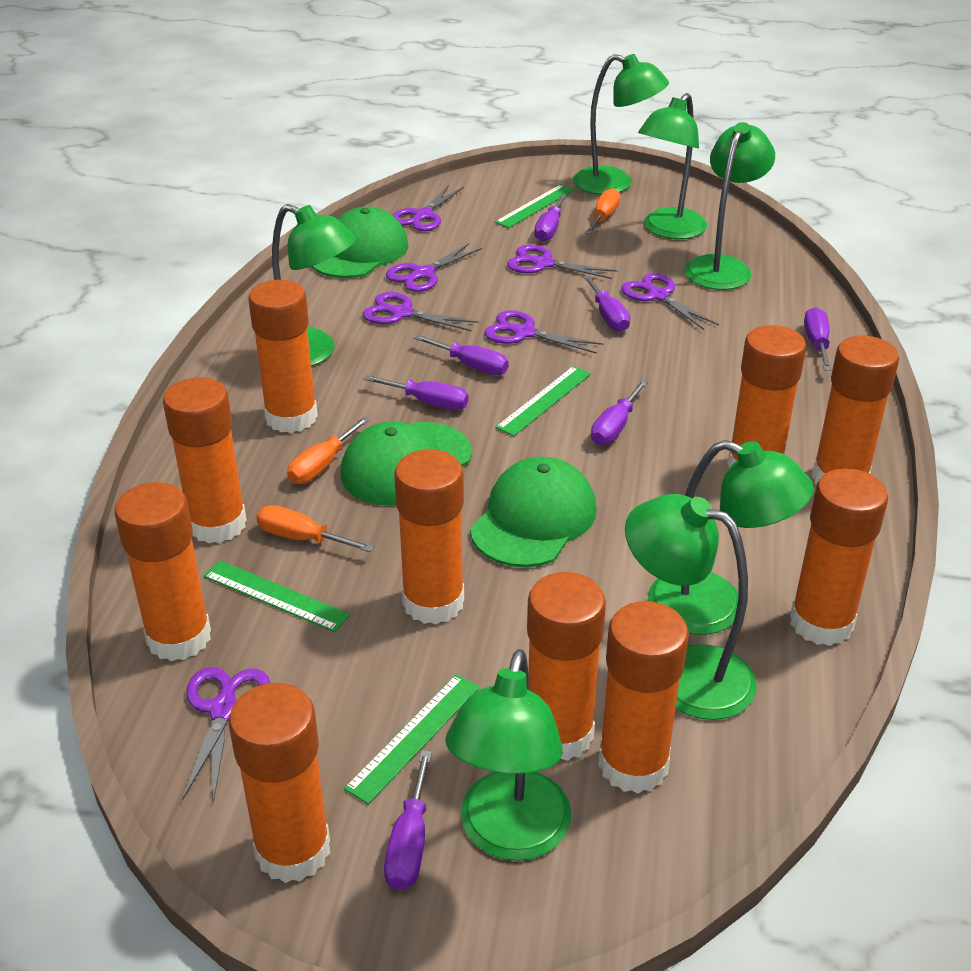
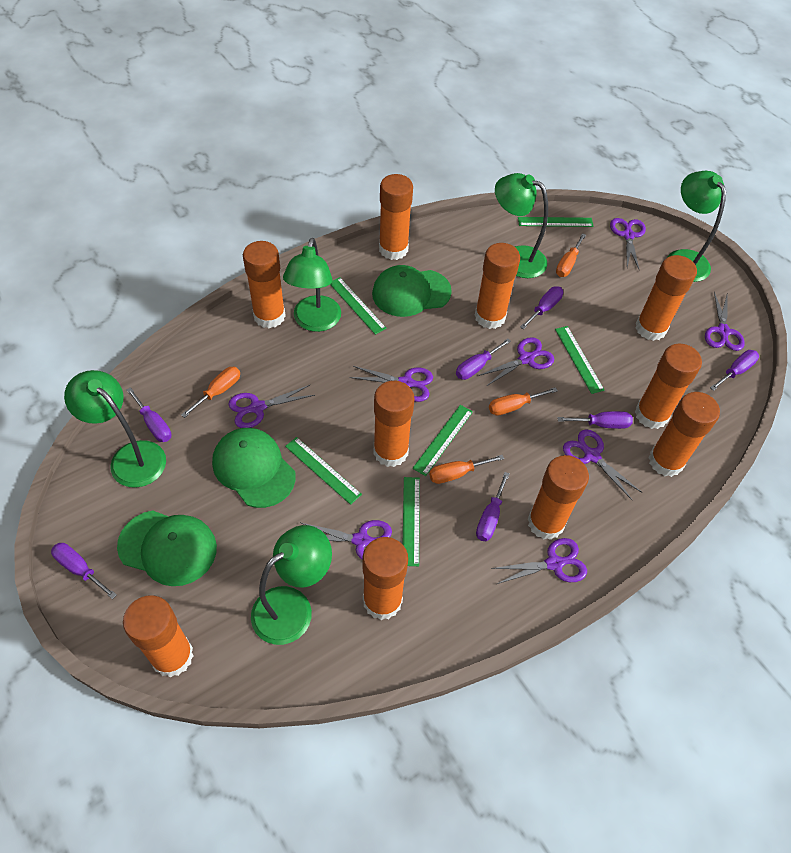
green lamp: [272,204,356,366] [445,649,571,861] [573,54,669,195] [625,494,757,720] [638,93,707,239] [648,440,814,635] [685,122,775,290] = 7 -> [64,370,166,488] [251,525,332,645] [283,238,341,332] [495,173,548,278] [668,171,726,282] = 5
green ruler: [203,560,350,632] [344,674,480,804] [495,184,574,228] [496,366,591,436] = 4 -> [285,437,362,505] [330,277,387,335] [403,477,420,566] [412,405,473,476] [518,217,594,227] [555,326,604,394] = 6
orange screwdriver: [256,505,374,552] [287,417,370,484] [585,188,620,234] = 3 -> [181,367,240,418] [429,455,504,484] [489,387,558,415] [556,233,586,277] = 4
purple scissors: [182,667,270,803] [363,292,479,331] [386,243,482,292] [393,185,464,231] [485,310,604,354] [507,244,618,279] [621,273,719,330] = 7 -> [228,385,315,428] [301,520,392,560] [349,366,433,402] [478,337,554,386] [491,538,587,584] [563,429,642,500] [610,218,646,269] [705,292,745,351] = 8

